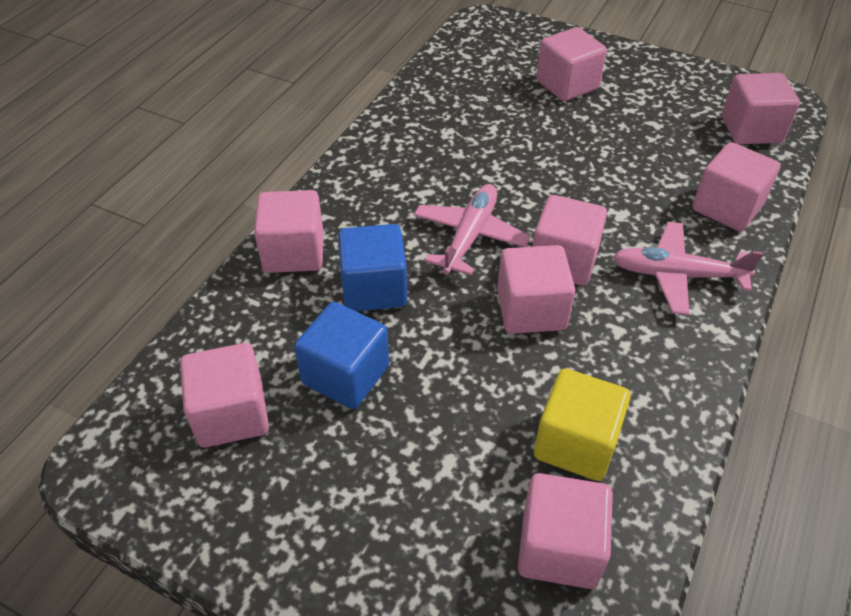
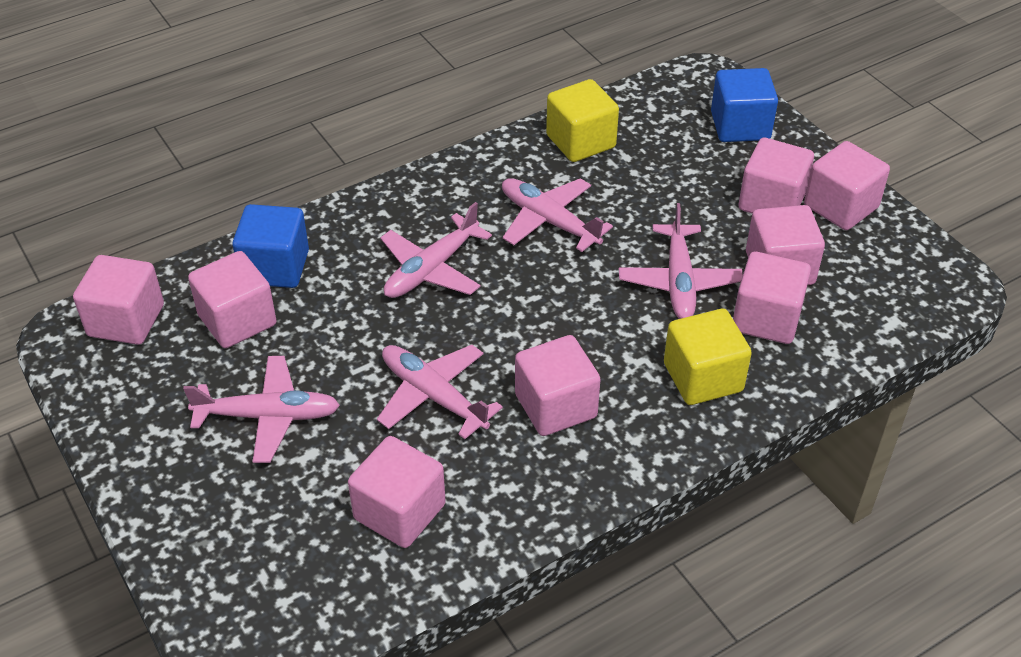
pink plane: [414,184,531,275] [612,222,763,315] = 2 -> [183,356,340,463] [377,345,503,439] [380,202,492,298] [502,178,613,252] [619,203,743,319] = 5
yellow cube: [534,368,631,481] = 1 -> [546,79,619,162] [664,309,752,405] = 2

